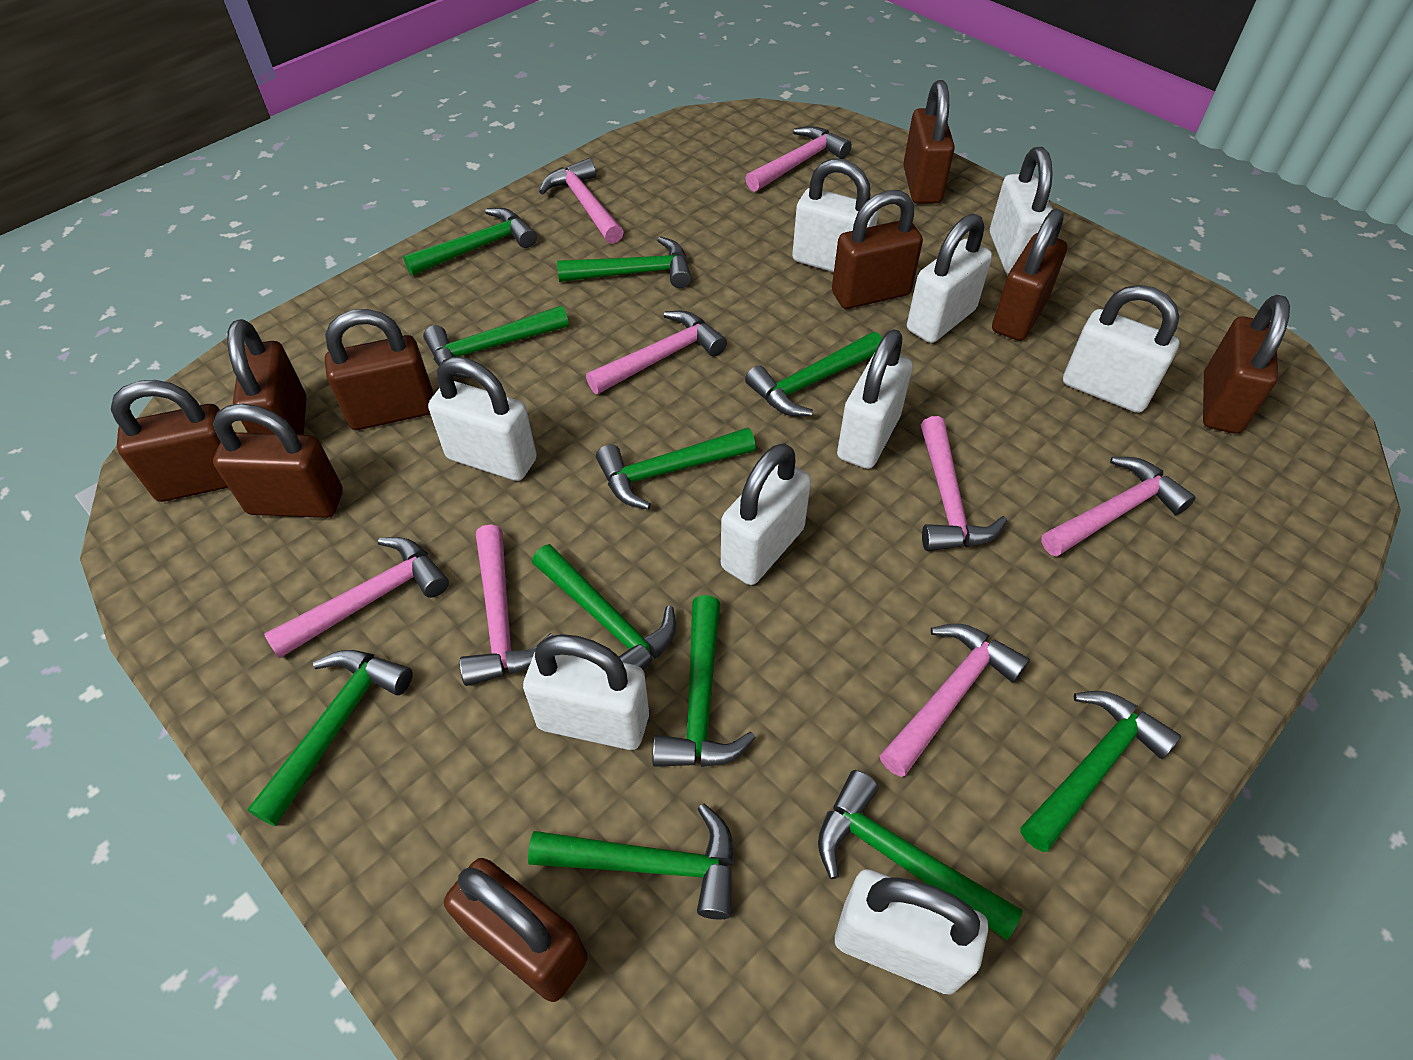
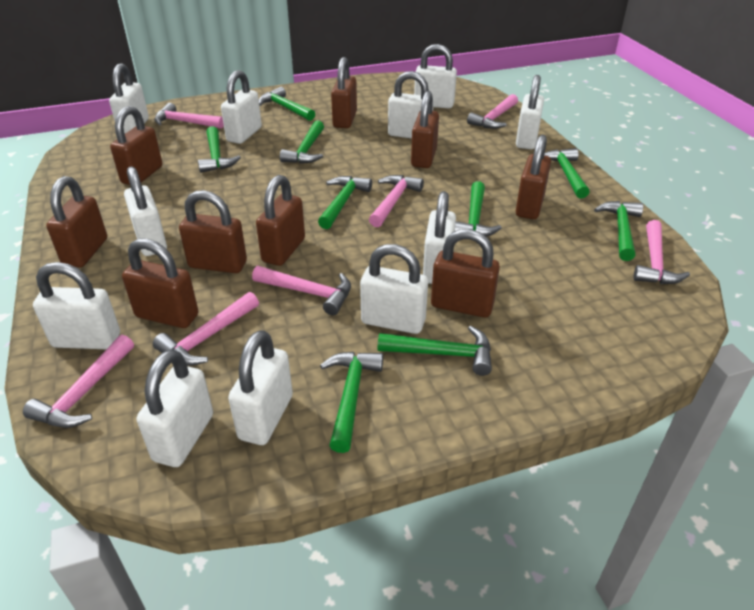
green hammer: [247,650,413,826] [403,208,537,276] [423,306,569,378] [528,804,734,920] [532,544,676,670] [557,237,691,288] [596,427,756,510] [652,595,755,767] [745,332,882,416] [818,770,1023,940] [1021,691,1181,852] = 11 -> [198,126,241,173] [259,87,315,121] [280,120,324,164] [318,176,372,229] [320,352,383,453] [377,326,492,376] [455,181,502,237] [544,148,590,198] [594,201,643,261] = 9
pink hammer: [264,537,449,658] [460,524,554,686] [539,158,624,244] [586,311,727,394] [746,126,852,192] [880,624,1030,777] [921,416,1007,551] [1041,457,1196,557] = 8 -> [23,335,134,428] [153,292,259,366] [154,103,224,129] [252,266,351,315] [369,175,424,227] [467,94,518,129] [633,220,690,284] = 7
white padlock: [428,357,537,481] [523,634,649,750] [721,443,811,585] [792,158,879,272] [835,869,988,995] [837,329,913,469] [907,214,992,343] [990,147,1053,274] [1063,285,1180,413] = 9 -> [33,262,120,349] [109,63,149,134] [124,166,167,256] [137,349,213,467] [221,70,262,144] [228,330,293,445] [360,244,428,334] [388,71,434,139] [414,44,457,108] [423,191,456,284] [516,75,544,149] = 11

